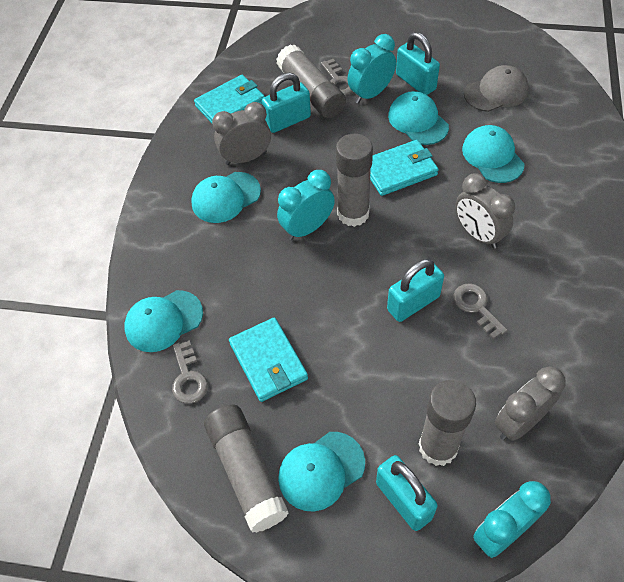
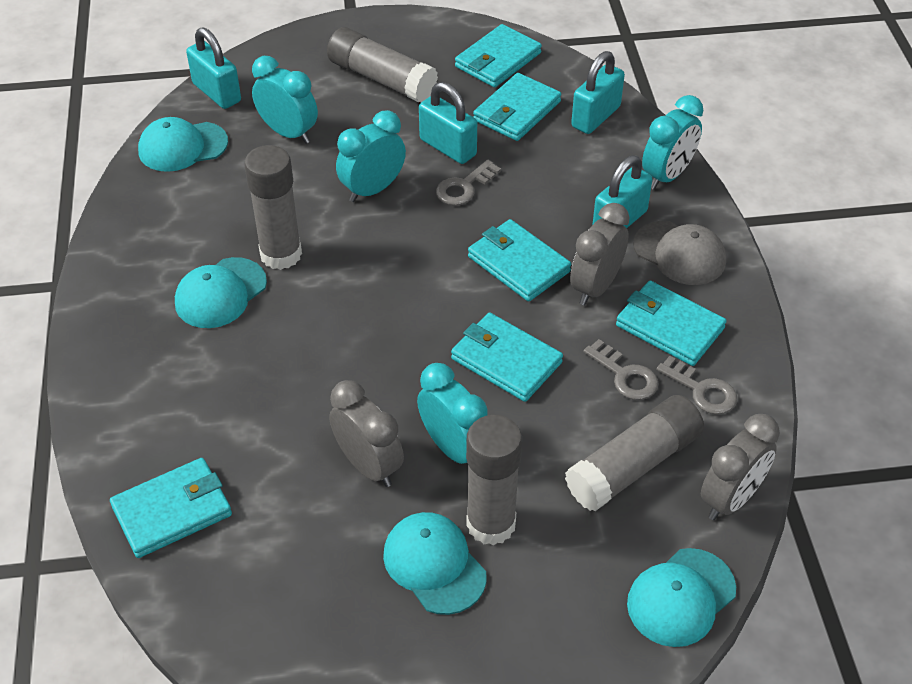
turquoise cap: [124,290,203,352] [191,172,261,223] [278,432,365,511] [388,91,449,145] [462,125,525,183] = 5 -> [138,117,228,172] [175,257,267,328] [383,512,486,615] [627,548,736,647] = 4
turquoise clock: [277,170,335,240] [347,34,396,104] [473,481,551,558] = 3 -> [252,56,318,144] [336,110,406,202] [417,363,488,464] [642,95,703,190] = 4
turquoise wallet: [194,75,265,123] [229,318,308,402] [370,140,439,196] = 3 -> [110,458,232,558] [451,313,563,402] [455,24,542,87] [468,219,571,302] [473,73,561,141] [616,281,726,366] = 6

